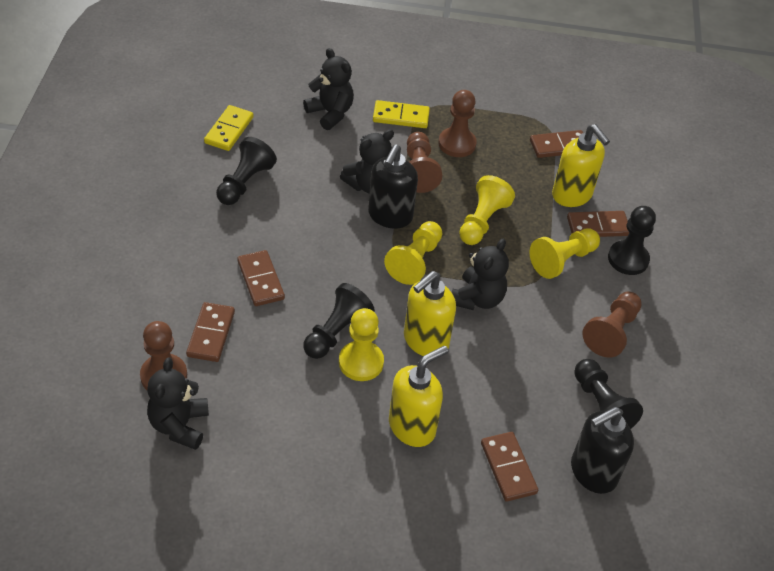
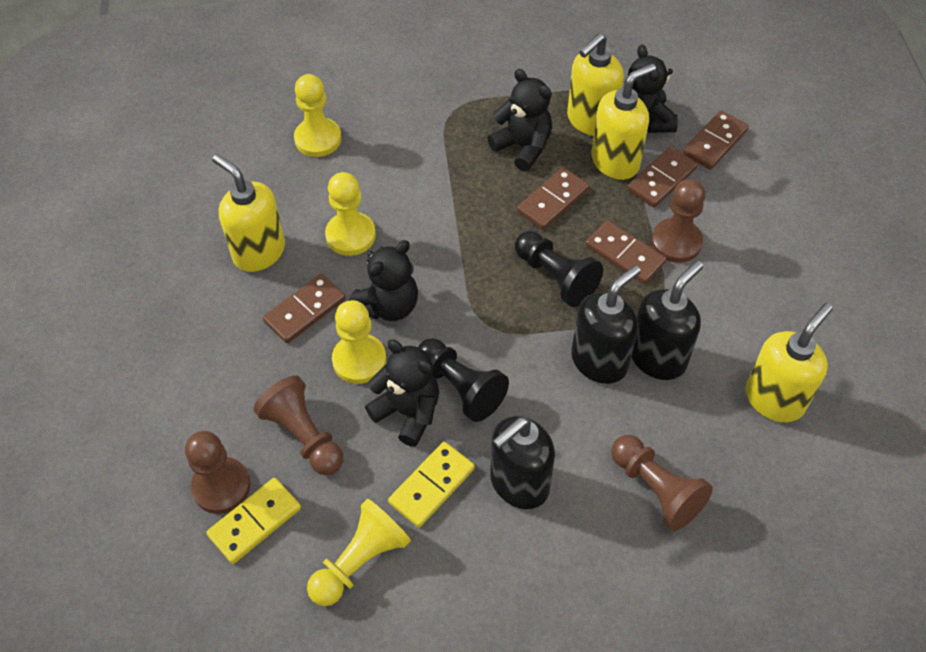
black pawn: [216,137,277,205] [303,283,375,359] [574,359,643,429] [608,206,656,275] = 4 -> [418,338,509,422] [515,231,603,307] = 2
black soap dispenser: [368,144,418,229] [571,407,634,494] = 2 -> [490,416,555,509] [571,265,641,384] [631,261,703,380] = 3
yellow soap dispenser: [389,346,448,447] [404,271,456,356] [552,124,610,207] = 3 -> [212,154,285,272] [567,33,624,136] [591,64,656,180] [746,303,833,422] = 4

